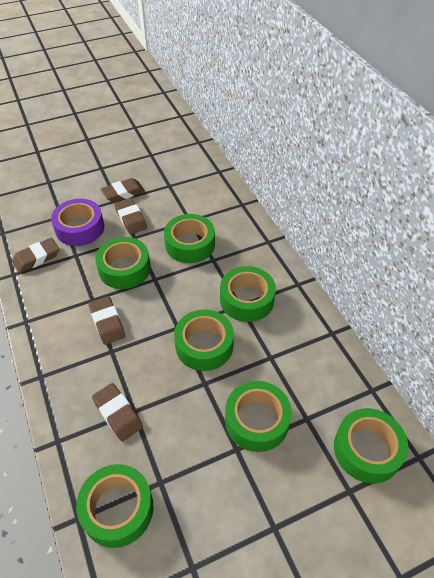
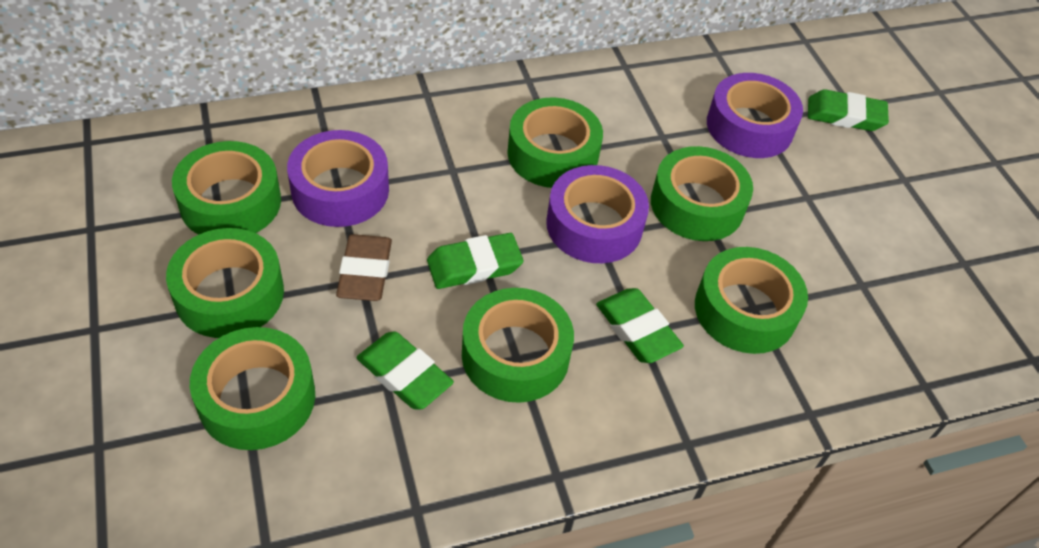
brown eraser: [12,238,59,273] [89,296,125,345] [92,383,143,441] [101,178,145,202] [114,198,147,234] = 5 -> [336,234,392,301] = 1
green eraser: none = 0 -> [356,331,454,409] [427,233,523,289] [596,288,684,363] [808,89,889,131] = 4
purple tape: [51,199,104,246] = 1 -> [287,130,389,227] [546,165,649,263] [707,73,803,158] = 3

